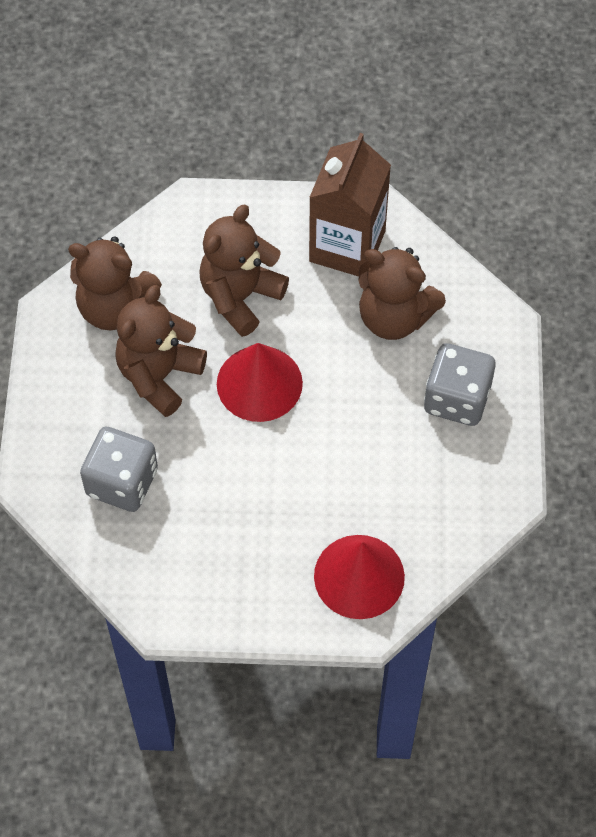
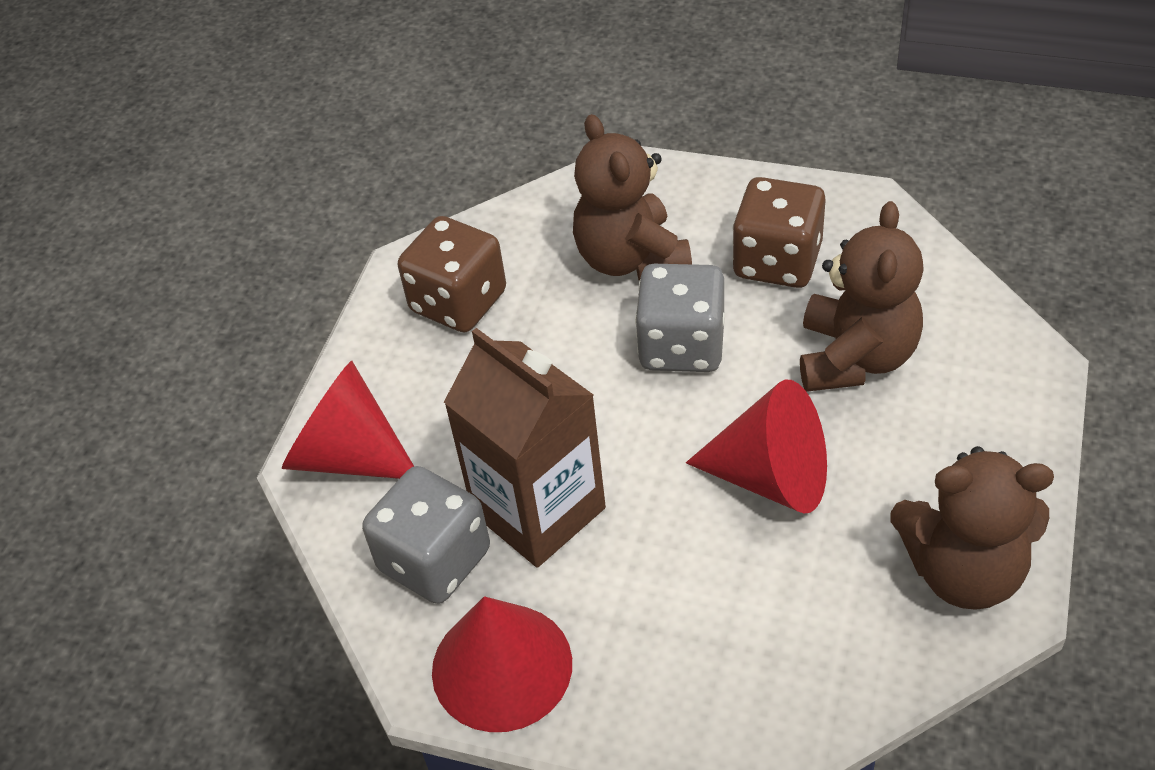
brown dice: none = 0 -> [398,216,506,333] [732,177,826,288] = 2
brown teddy bear: [68,236,162,330] [115,285,207,417] [199,205,289,337] [359,247,446,340] = 4 -> [573,114,692,280] [800,201,924,392] [891,446,1054,610] = 3
red cone: [217,343,303,422] [314,535,405,619] = 2 -> [282,361,414,479] [432,596,572,732] [686,380,827,514] = 3

